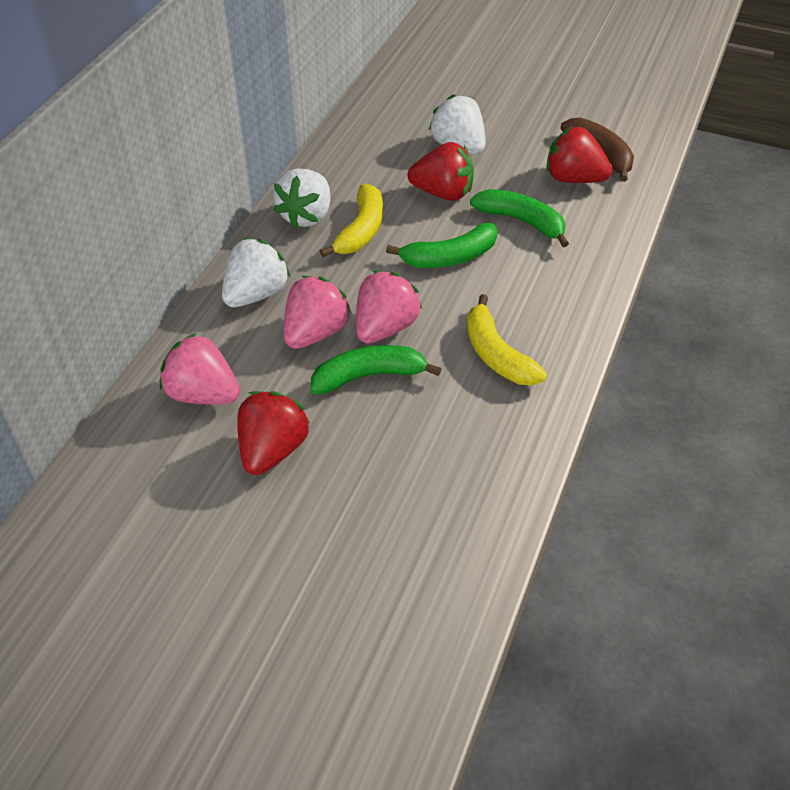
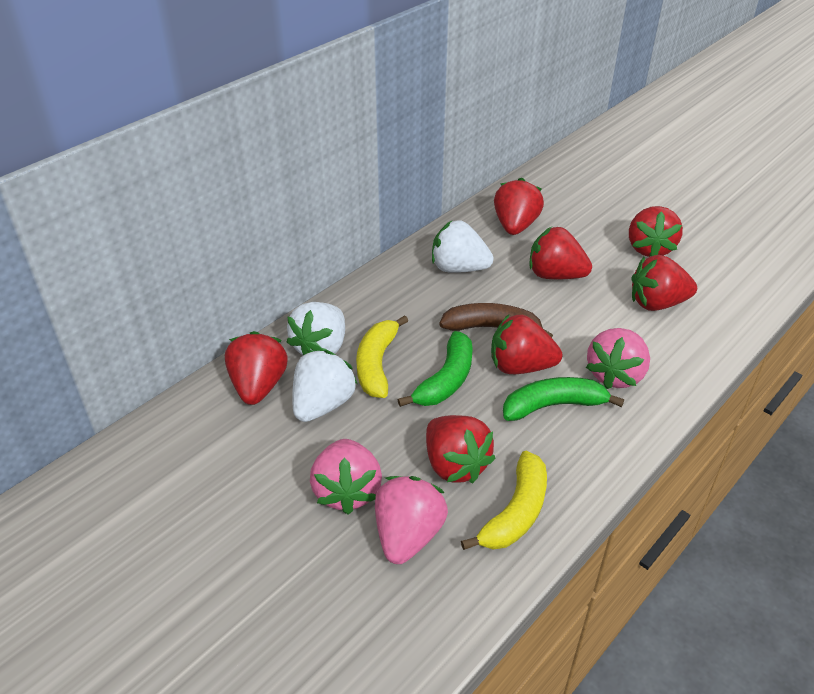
green banana: [311,345,441,394] [386,223,498,268] [470,189,569,247] = 3 -> [398,331,473,407] [503,377,624,421] = 2
red strawberry: [237,391,310,475] [407,142,474,201] [546,126,612,183] = 3 -> [225,331,288,405] [426,415,496,483] [491,314,562,374] [494,178,544,235] [529,227,592,279] [629,206,683,257] [631,255,697,311] = 7

